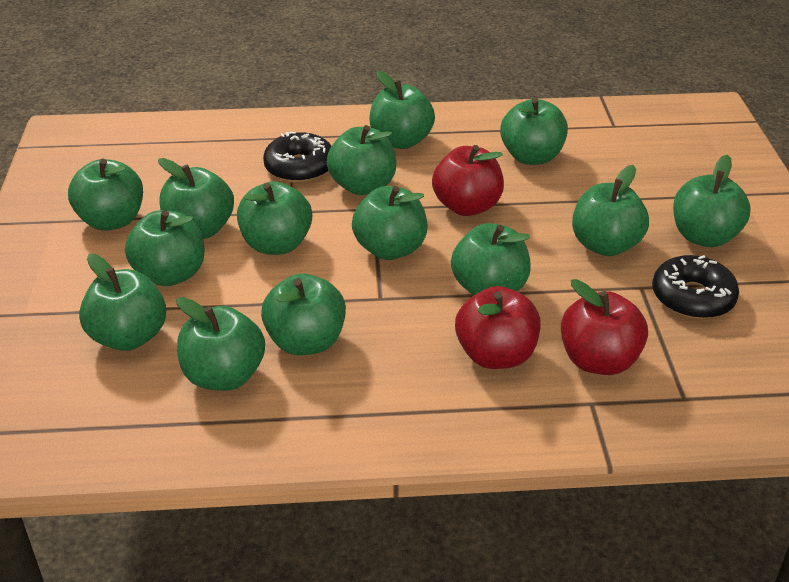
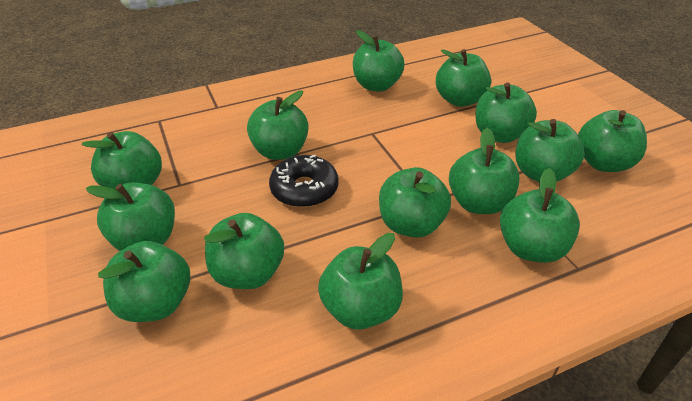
black donut: [263,132,332,183] [652,255,739,319] = 2 -> [269,155,339,208] = 1
red apple: [432,145,504,216] [455,286,541,369] [561,279,648,375] = 3 -> none = 0

